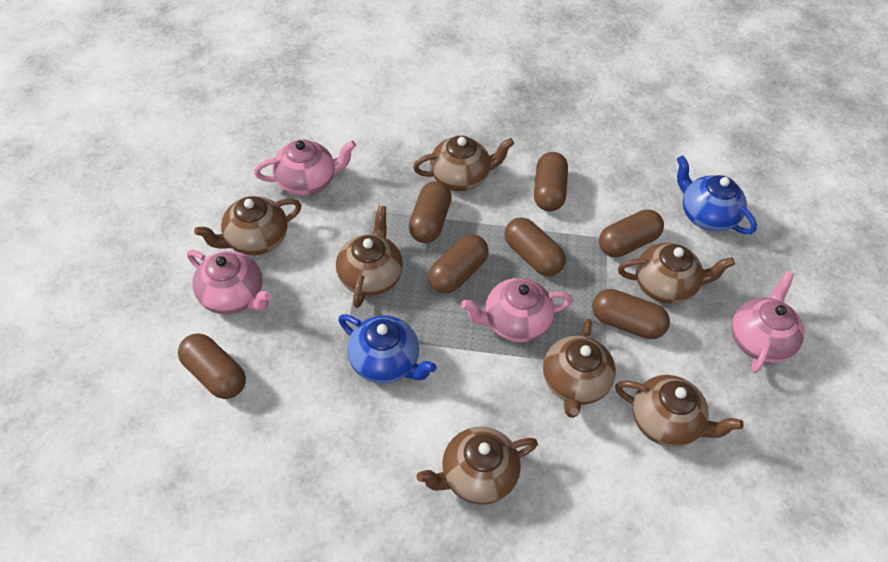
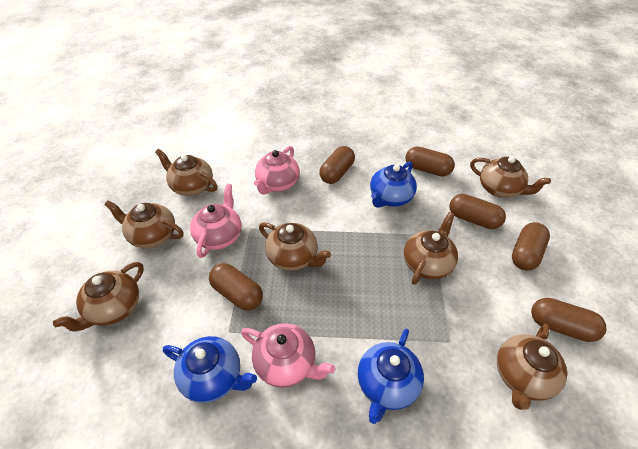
blue teapot: [338,314,437,384] [677,156,757,234] = 2 -> [163,336,257,403] [358,329,424,424] [370,161,417,208] = 3
brown capsule: [178,333,246,399] [408,181,452,243] [428,234,488,293] [505,217,566,276] [534,152,568,212] [592,289,670,339] [599,209,664,258] = 7 -> [209,263,263,311] [319,146,355,184] [405,146,455,176] [449,194,506,229] [512,222,550,271] [531,298,606,342] = 6
pink teapot: [187,250,272,314] [254,139,356,196] [461,278,573,342] [732,271,805,373] = 4 -> [190,184,241,258] [241,323,335,388] [254,146,300,195] = 3

